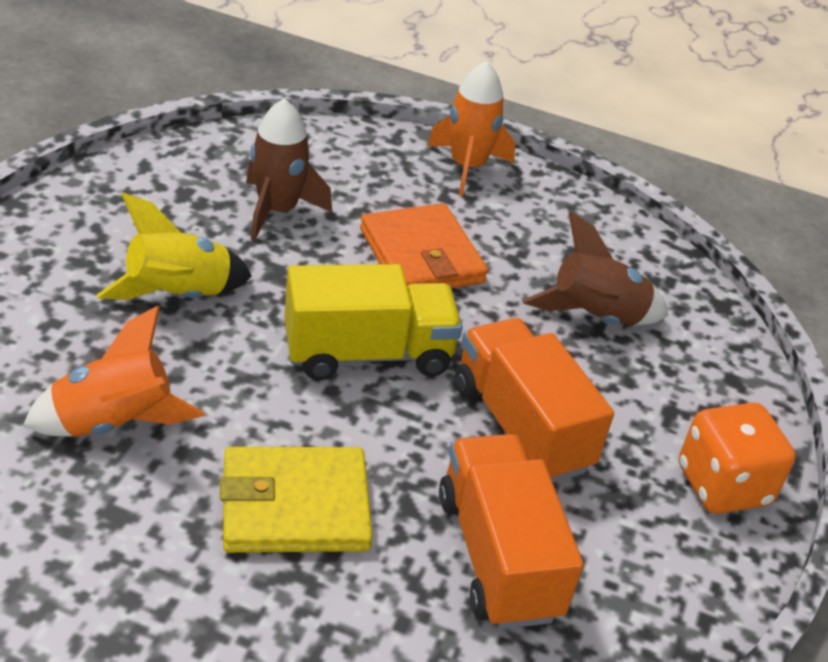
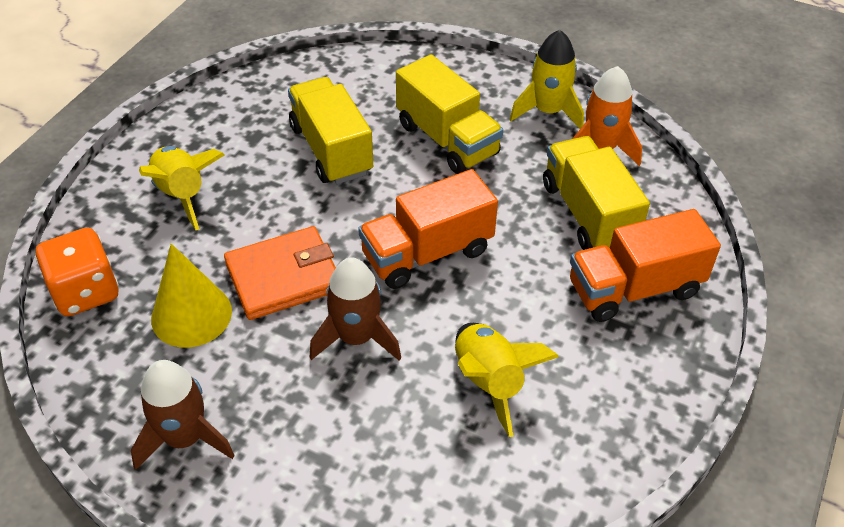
orange rocket: [23,306,204,437] [427,61,515,196] = 2 -> [572,66,642,166] = 1
yellow cone: none = 0 -> [151,244,232,348] = 1
yellow rocket: [97,193,252,300] = 1 -> [139,146,224,230] [455,323,559,437] [510,30,584,129] = 3
yellow truck: [284,264,463,380] = 1 -> [288,77,373,184] [396,54,503,174] [543,136,650,250] = 3
yellow wallet: [220,447,373,553] = 1 -> none = 0

